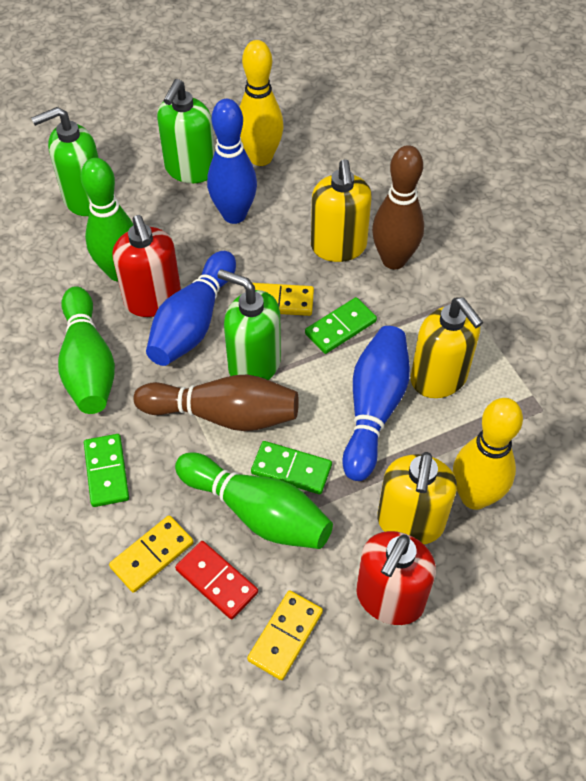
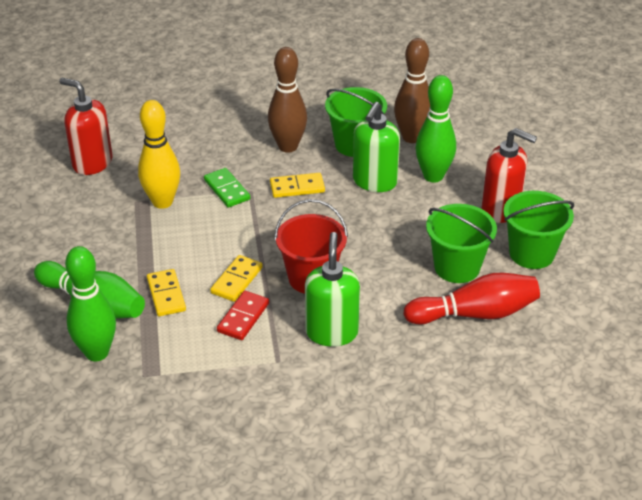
blue bowling pin: [146,251,236,366] [207,99,257,224] [342,326,410,481] = 3 -> none = 0
green bucket: none = 0 -> [325,87,387,157] [426,204,497,283] [503,191,574,269] = 3
green domino: [84,434,129,507] [251,441,332,494] [305,297,377,354] = 3 -> [204,168,250,208] = 1
green soap dispenser: [31,107,99,216] [157,79,215,183] [217,269,281,380] = 3 -> [305,232,360,347] [353,102,400,192] = 2
red bowling pin: none = 0 -> [403,273,540,325] = 1
red bucket: none = 0 -> [274,199,348,294] = 1
yellow bowling pin: [239,40,284,166] [453,398,523,510] = 2 -> [138,100,180,209] = 1
yellow soap dispenser: [311,159,371,262] [377,452,457,544] [411,297,483,398] = 3 -> none = 0

